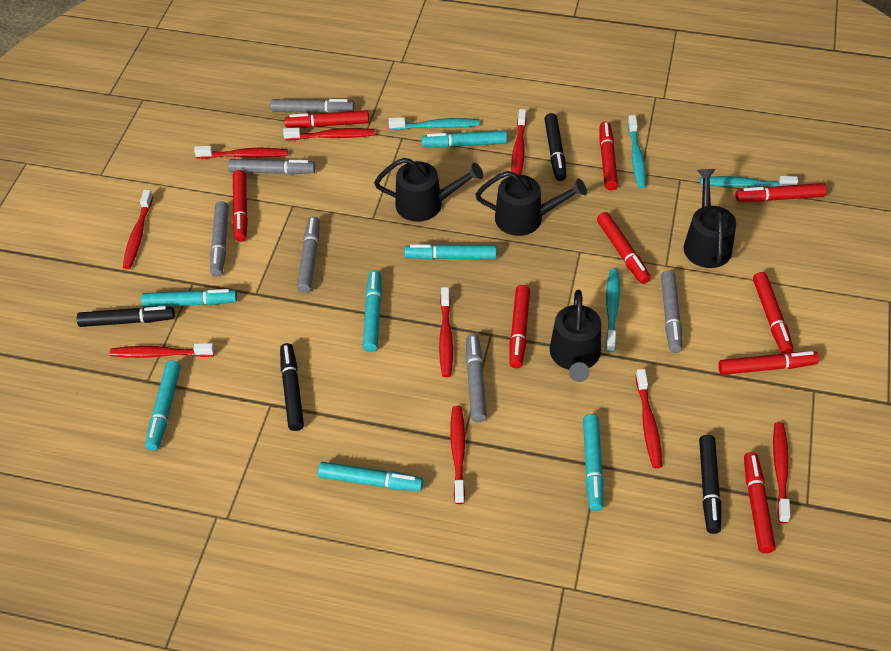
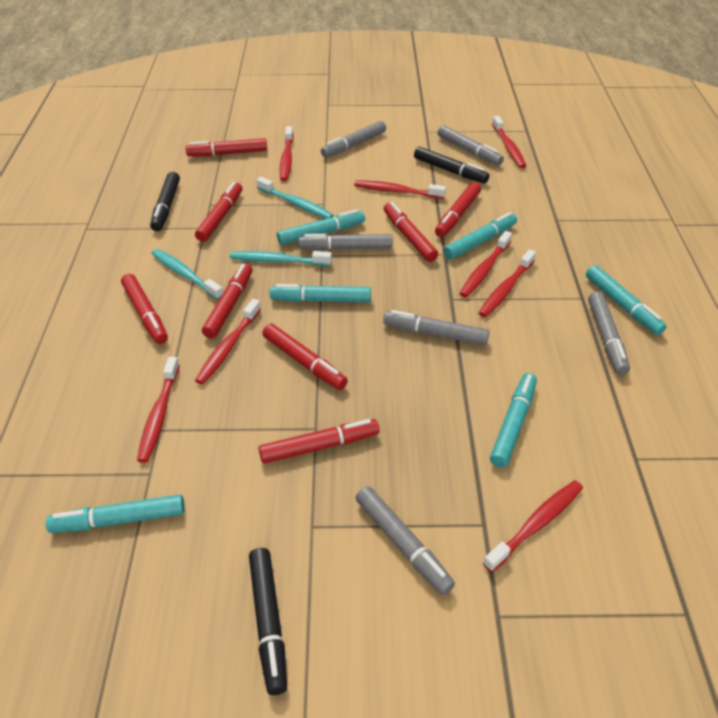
black marker: [77,306,175,327] [280,343,304,431] [545,113,566,181] [699,435,721,534] = 4 -> [150,172,180,231] [249,548,287,695] [414,147,489,184] = 3
black watering can: [374,158,483,222] [475,171,587,236] [550,290,601,382] [684,169,736,268] = 4 -> none = 0
red marker: [232,170,248,242] [285,110,369,128] [509,285,530,368] [597,212,651,284] [599,122,618,190] [718,351,819,375] [735,183,827,202] [744,452,776,553] [753,272,793,354] = 9 -> [121,274,168,344] [186,138,267,156] [195,182,242,242] [202,263,253,339] [259,419,380,464] [262,324,348,390] [384,202,438,262] [435,182,481,237] = 8
red toothbrush: [109,343,215,358] [123,190,153,269] [194,146,288,159] [283,127,375,140] [439,287,453,377] [450,406,465,504] [511,109,527,175] [636,369,662,468] [773,422,791,523] = 9 -> [137,357,180,463] [195,299,261,384] [279,126,294,181] [354,180,446,199] [459,231,512,298] [479,249,536,318] [483,480,583,572] [492,116,526,168] = 8
turquoise marker: [141,289,237,307] [145,360,181,451] [318,462,423,491] [363,270,382,352] [404,244,497,260] [422,130,507,148] [583,414,604,511] = 7 -> [46,494,185,533] [270,284,371,302] [277,209,365,245] [444,212,517,259] [490,373,537,468] [586,265,667,335] = 6
turquoise toothbrush: [389,117,479,130] [605,269,620,352] [628,115,646,188] [700,176,798,187] = 4 -> [151,249,223,300] [230,251,332,266] [256,177,334,219] = 3

